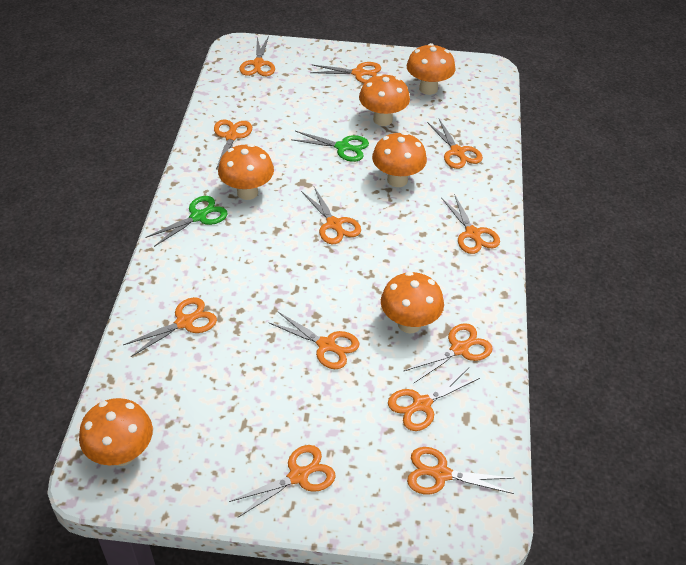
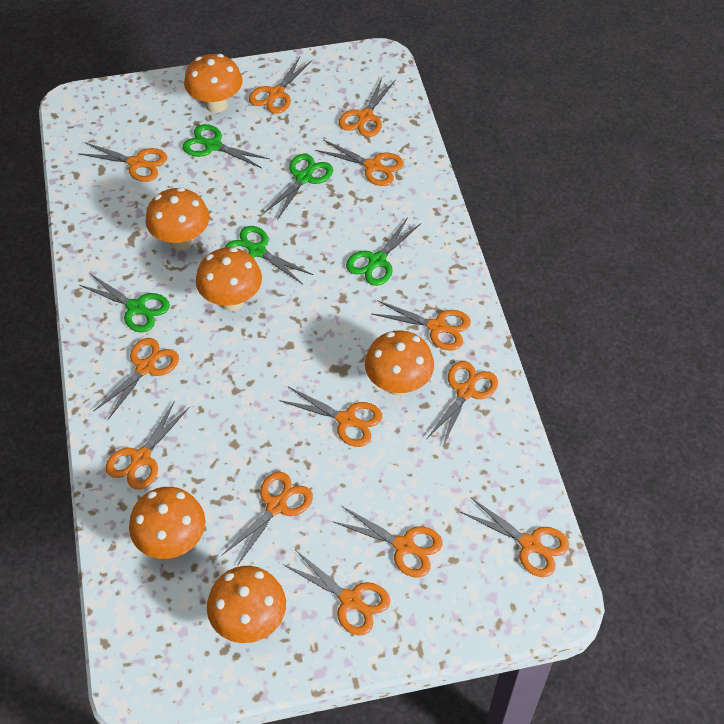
green scissors: [146,196,228,247] [291,131,369,162] = 2 -> [79,273,170,332] [182,124,270,168] [225,226,313,284] [264,154,333,220] [346,217,421,286] = 5
orange scissors: [123,297,217,357] [214,119,252,169] [229,445,336,517] [239,36,275,76] [268,311,360,369] [301,187,361,244] [310,62,381,83] [388,368,480,431] [404,323,493,384] [407,447,514,494] [427,119,483,169] [441,194,500,254] = 12 -> [78,142,167,182] [94,338,179,420] [105,401,190,490] [222,472,313,566] [249,57,313,114] [279,387,382,447] [283,550,390,636] [316,140,404,186] [334,506,443,578] [339,78,396,137] [372,300,471,350] [427,361,498,446] [461,498,569,577] = 13

